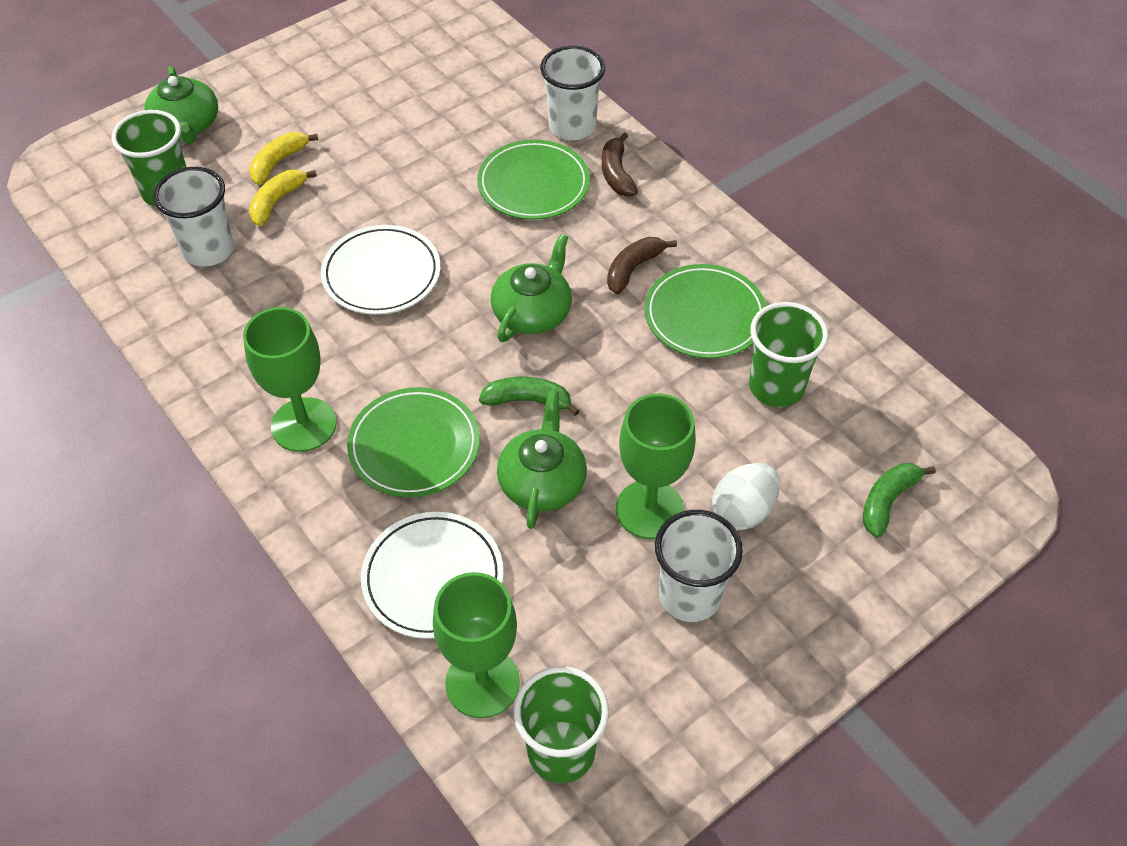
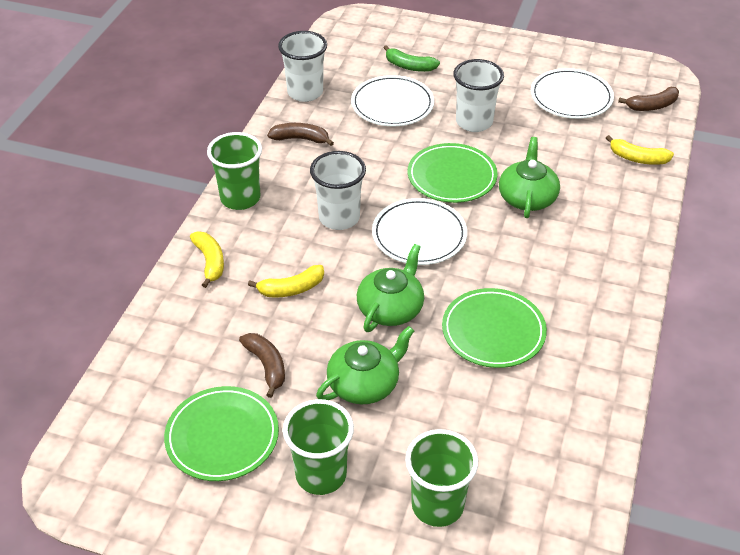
brown banana: [602,132,638,197] [607,237,677,294] = 2 -> [239,333,285,398] [267,123,334,146] [618,87,679,111] = 3
green banana: [479,377,579,416] [863,463,936,538] = 2 -> [384,45,440,72] = 1
green goblet: [243,307,337,452] [433,572,520,718] [616,393,696,539] = 3 -> none = 0
white egg: [712,463,780,530] = 1 -> none = 0
white plate: [321,225,441,315] [361,512,503,639] = 2 -> [351,75,434,126] [372,198,467,265] [531,68,614,119] = 3
yellow banana: [249,132,318,185] [249,169,317,226] = 2 -> [190,231,224,288] [248,265,324,298] [606,135,674,165] = 3

